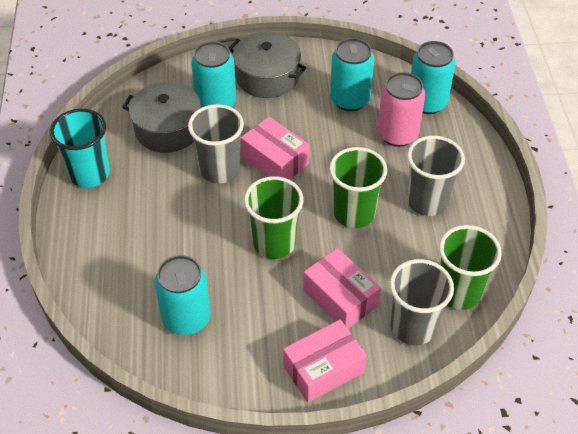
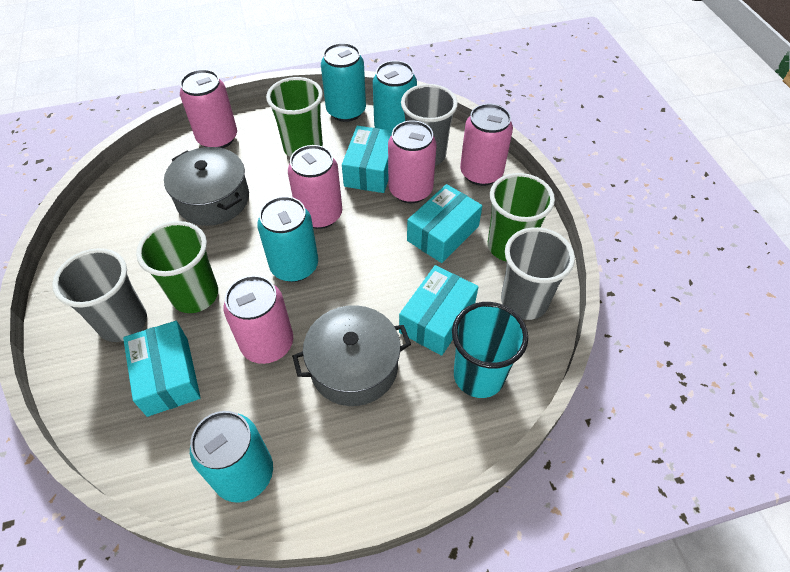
pink box: [240,117,310,180] [283,319,367,403] [303,248,381,329] = 3 -> none = 0
pink can: [377,72,425,147] = 1 -> [180,69,237,148] [224,275,293,364] [288,145,342,229] [388,121,437,203] [460,104,513,186] = 5
turquoise box: none = 0 -> [123,321,201,417] [342,126,392,193] [399,265,478,356] [407,184,482,263] = 4

